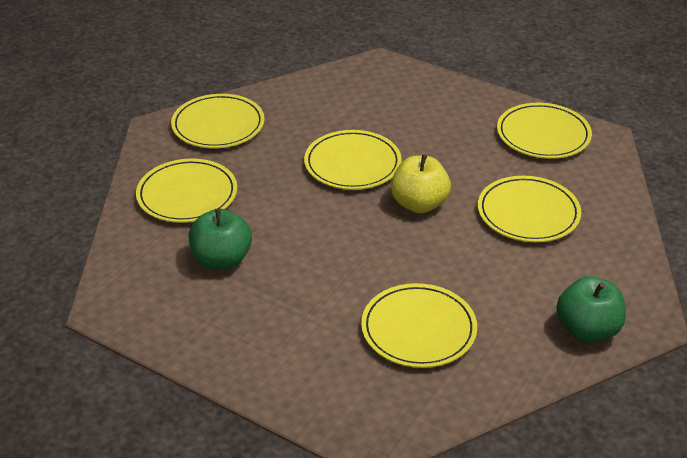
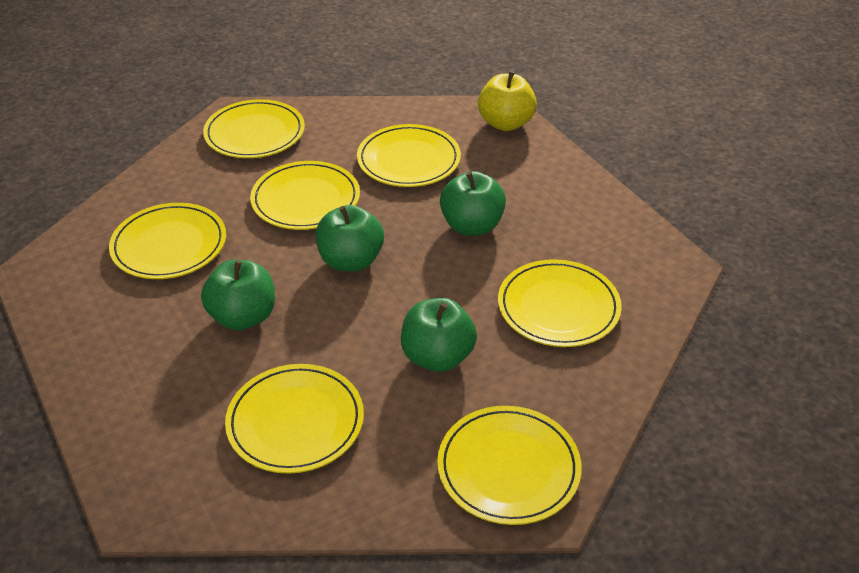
green apple: [189,208,252,270] [556,276,626,342] = 2 -> [201,260,275,330] [315,205,384,272] [401,298,477,372] [440,171,506,236] = 4
yellow plate: [136,159,237,223] [171,94,265,148] [304,130,402,190] [361,283,477,368] [478,176,581,242] [497,103,592,159] = 6 -> [109,203,226,279] [203,99,305,158] [225,364,364,474] [250,161,360,230] [357,124,461,187] [437,406,582,525] [498,259,622,347] = 7

